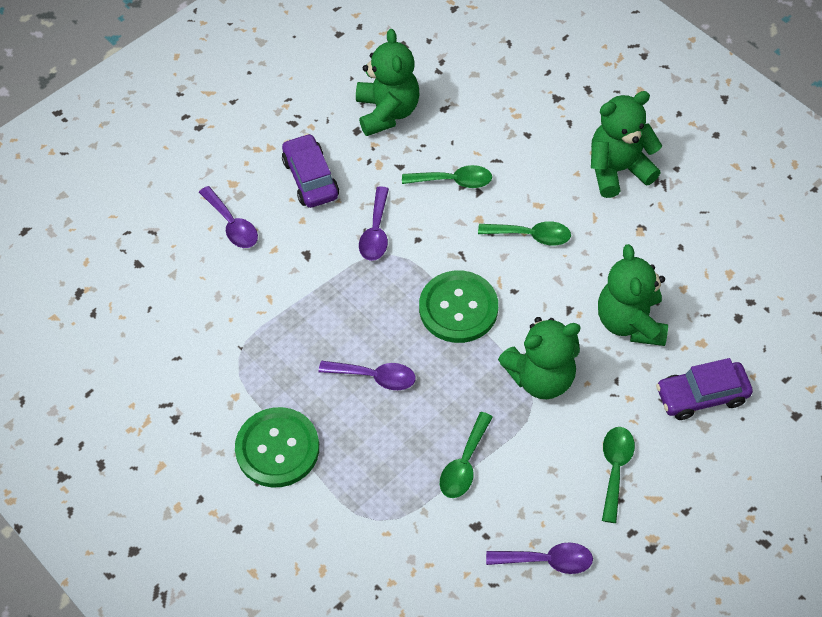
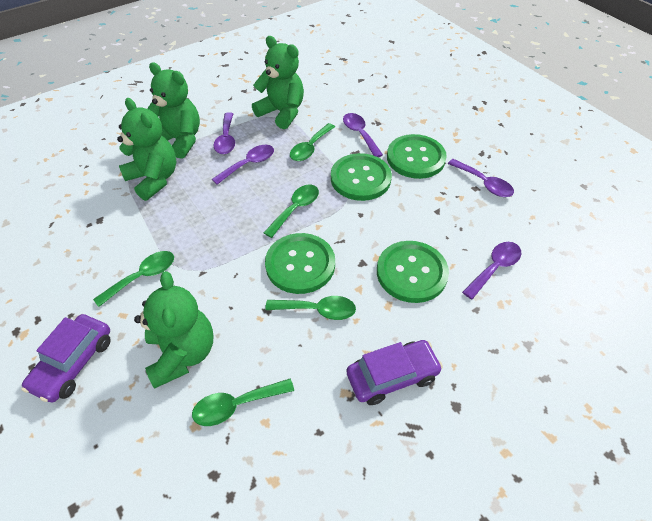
green button: [235,407,319,487] [419,271,498,343] = 2 -> [265,233,335,294] [331,153,392,201] [377,241,449,303] [387,134,447,179] = 4
green spoon: [402,165,492,188] [440,412,493,498] [478,221,571,245] [602,427,635,523] = 4 -> [93,251,174,307] [192,379,294,426] [264,185,319,238] [265,296,356,320] [290,123,335,161] = 5
purple spoon: [199,186,258,248] [319,361,416,390] [359,186,389,261] [486,542,593,574] = 4 -> [212,145,274,185] [214,112,235,154] [343,113,383,157] [448,159,514,197] [462,242,521,299] = 5

